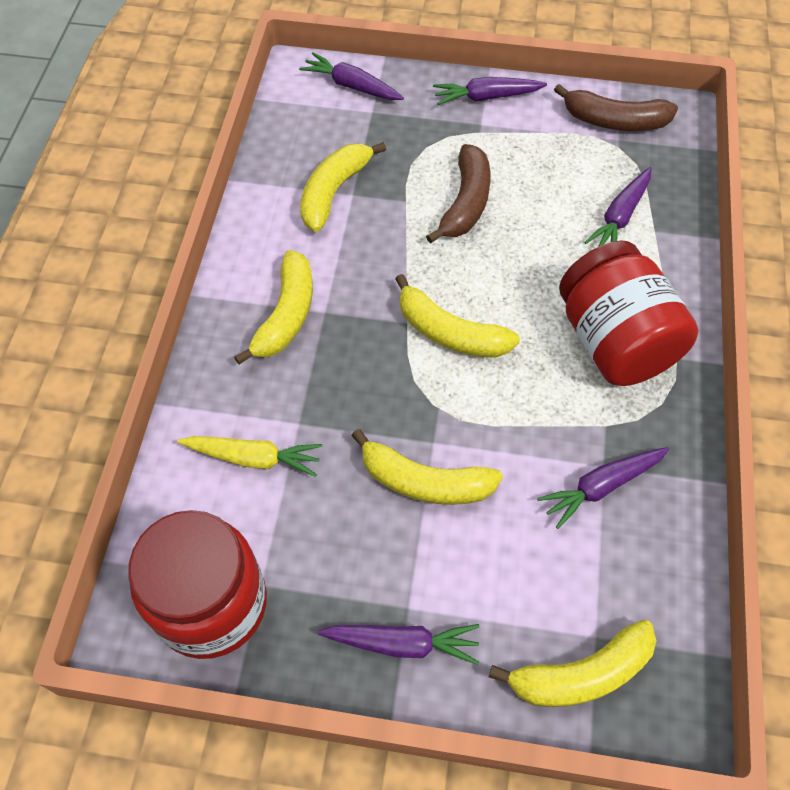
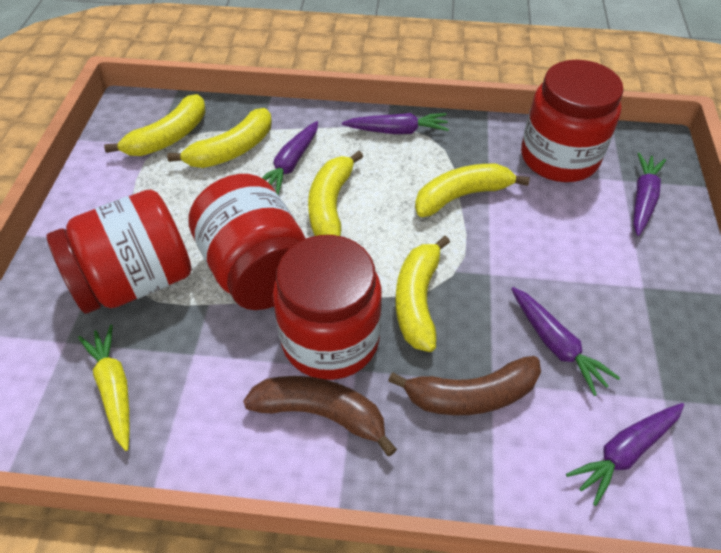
red jar: [128,510,267,659] [559,241,699,386] = 2 -> [47,190,192,314] [189,174,306,310] [273,235,382,380] [521,60,624,182] = 4

